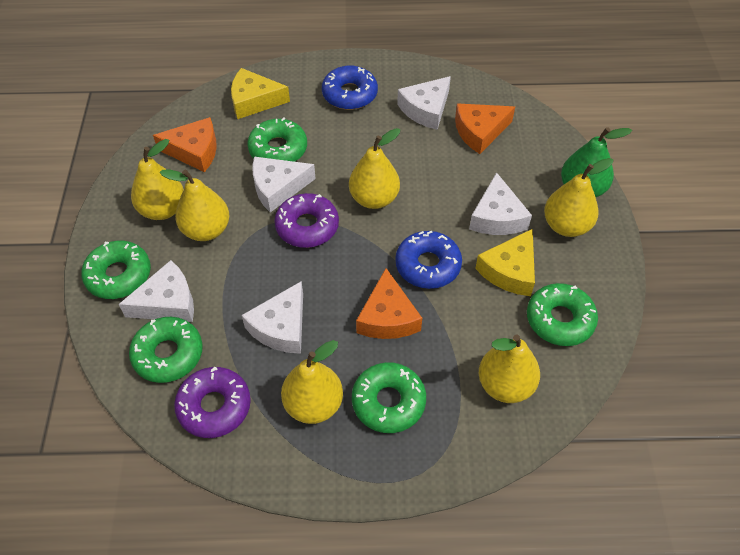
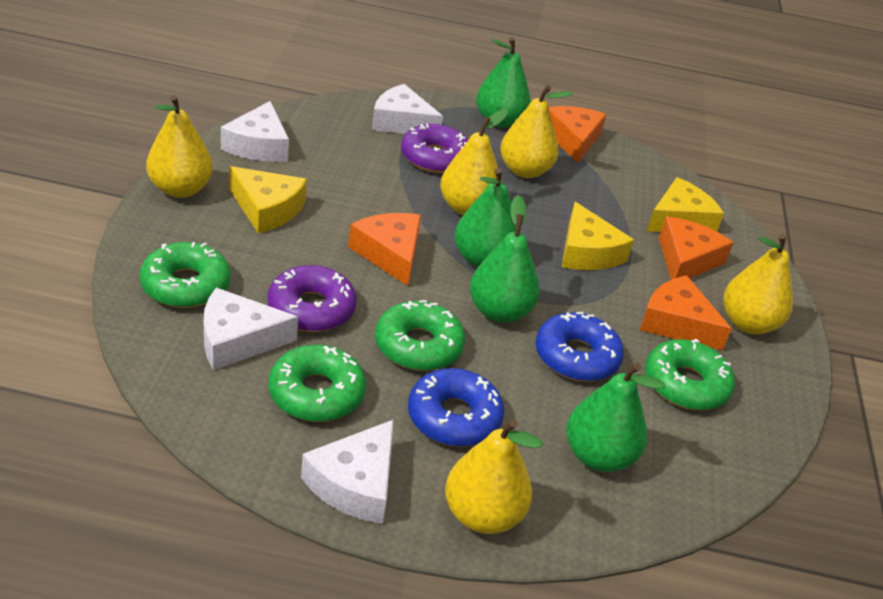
green donut: [81,241,151,299] [129,317,203,383] [247,117,307,162] [352,362,426,433] [527,283,598,346] = 5 -> [140,242,231,308] [269,345,366,422] [375,300,465,371] [645,339,735,410] = 4
green pear: [561,127,632,197] = 1 -> [455,168,516,268] [470,195,540,323] [476,37,531,128] [566,362,665,472] = 4
orange cheese: [153,117,217,172] [356,268,422,339] [455,103,515,154] = 3 -> [348,213,421,286] [549,106,607,163] [640,275,732,351] [659,217,734,280] = 4
white cheese: [119,260,194,322] [242,281,303,354] [252,157,316,213] [397,76,451,130] [469,172,532,235] = 5 -> [204,288,298,370] [221,101,289,162] [301,419,394,524] [372,84,443,134] = 4
yellow cheese: [231,68,290,119] [475,229,535,296] = 2 -> [229,166,307,233] [562,202,634,270] [647,177,724,232] = 3
yellow pear: [131,139,184,220] [160,169,229,241] [281,340,343,424] [349,128,401,209] [479,335,540,403] [544,158,613,237] = 6 -> [146,95,213,198] [440,109,508,215] [445,419,543,534] [500,85,573,178] [724,234,793,334] = 5

